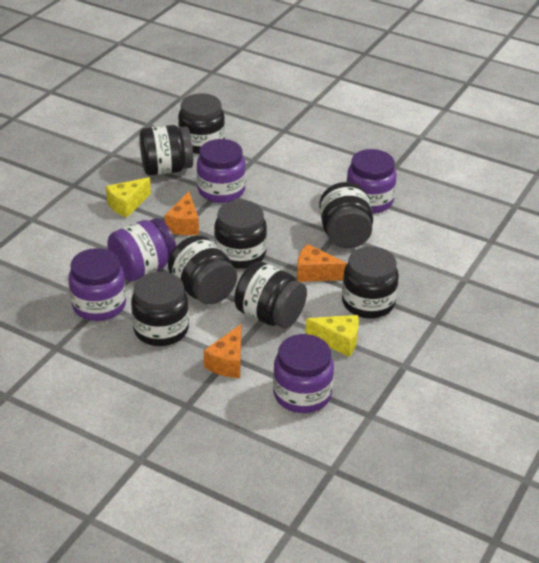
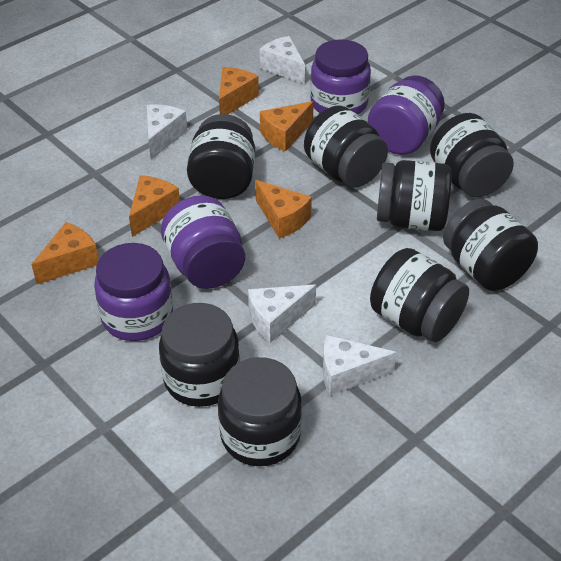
orange cheese: [165,192,199,235] [204,324,241,378] [297,244,347,282] = 3 -> [31,222,99,284] [129,175,180,237] [219,67,259,114] [255,180,312,239] [260,101,314,152] = 5
purple jar: [69,248,126,321] [107,218,176,281] [197,139,246,203] [273,334,334,413] [346,149,397,214] = 5 -> [94,243,173,341] [161,195,245,289] [310,39,371,115] [368,75,445,155] = 4
white cheese: none = 0 -> [147,104,188,160] [248,285,316,343] [260,36,305,84] [323,335,397,396] = 4
yellow cheese: [106,177,151,218] [305,315,359,357] = 2 -> none = 0

